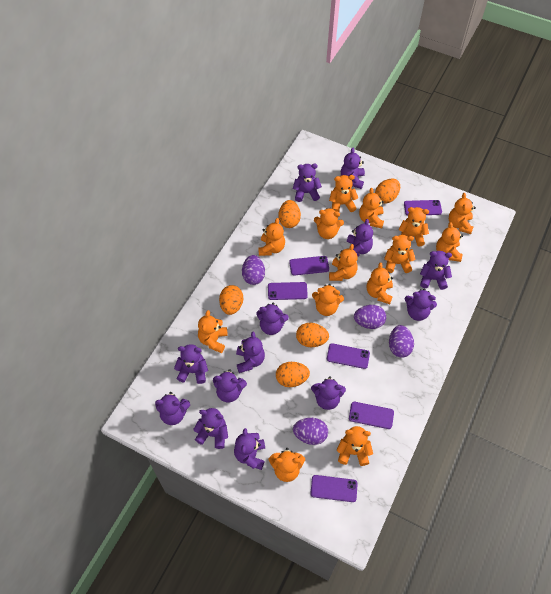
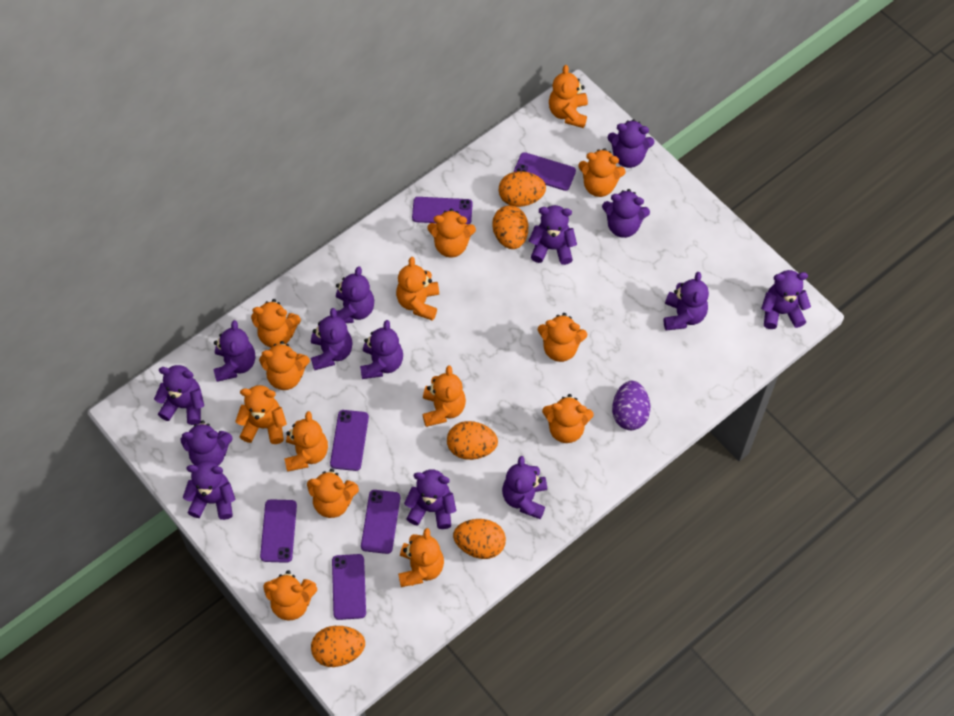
purple egg: [242,255,265,285] [293,418,328,445] [354,305,386,329] [389,325,414,358] = 4 -> [612,381,650,430] = 1
purple teddy bear: [155,392,190,425] [174,344,208,384] [193,408,228,449] [213,369,247,402] [234,428,265,470] [236,332,265,373] [256,303,289,335] [293,164,322,202] [311,376,346,410] [341,148,365,189] [347,219,373,256] [405,289,437,321] [420,251,452,290] = 13 -> [154,365,204,425] [181,420,233,466] [183,461,235,520] [213,320,255,382] [311,308,352,370] [336,266,374,323] [360,320,403,379] [404,470,456,529] [502,456,547,519] [529,205,577,265] [602,189,650,238] [607,119,654,168] [664,272,709,331] [761,270,811,329] = 14

